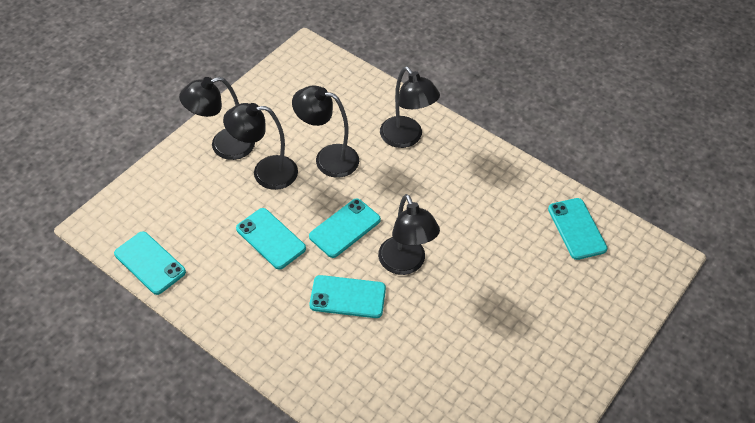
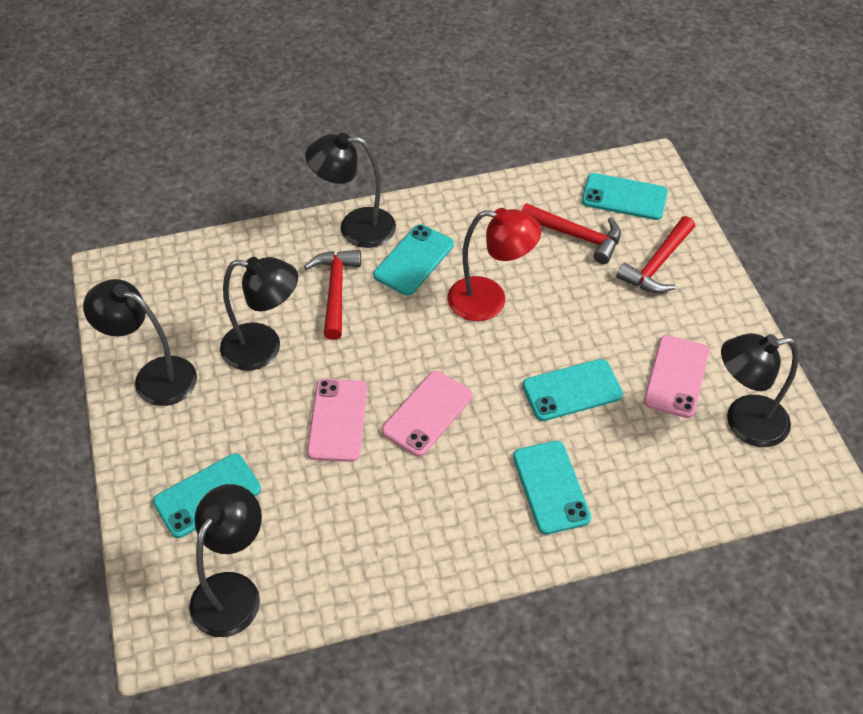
pink phone: none = 0 -> [307,379,367,462] [382,371,473,457] [644,335,709,418] = 3
red hammer: none = 0 -> [304,250,361,340] [522,203,621,264] [616,216,695,293] = 3
red lamp: none = 0 -> [448,208,541,321] = 1

